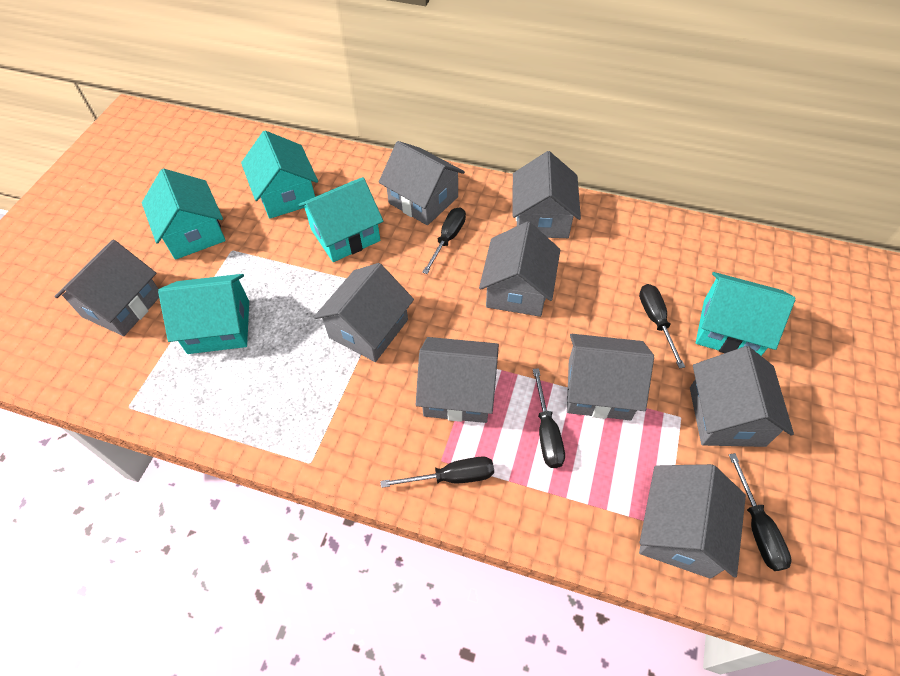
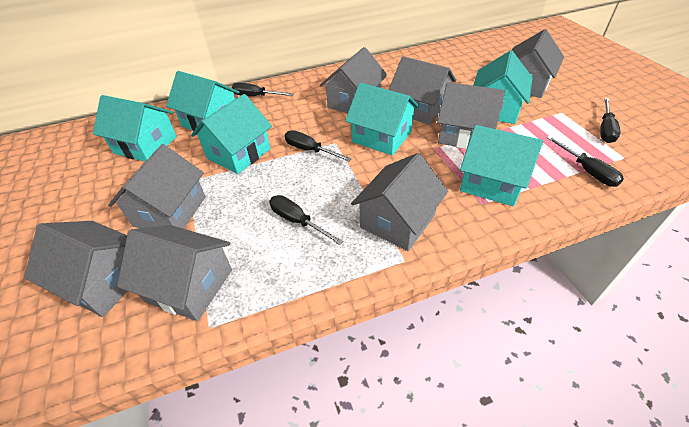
grey house: [54,239,159,336] [314,263,414,362] [379,141,465,225] [416,337,499,423] [479,221,560,317] [513,151,581,238] [567,334,654,420] [639,464,746,579] [690,346,794,447] = 9 -> [24,221,127,317] [108,144,206,229] [117,225,232,321] [320,47,387,113] [351,153,448,251] [389,56,456,125] [437,82,505,149] [511,29,564,98] = 8
turquoise house: [142,169,226,260] [158,274,249,354] [241,130,318,219] [298,177,383,262] [696,272,796,356] = 5 -> [93,95,177,162] [166,71,239,132] [191,94,272,174] [345,83,419,155] [460,125,543,206] [473,50,533,124] = 6

